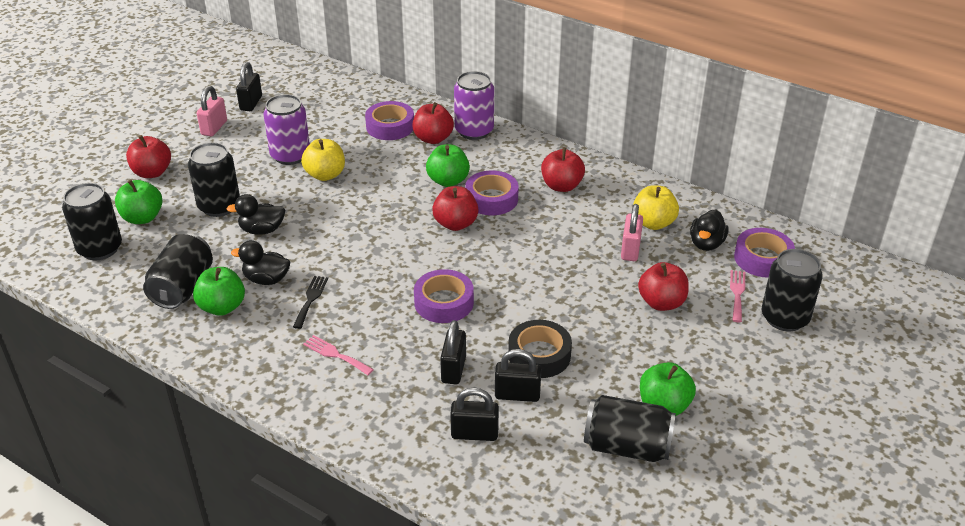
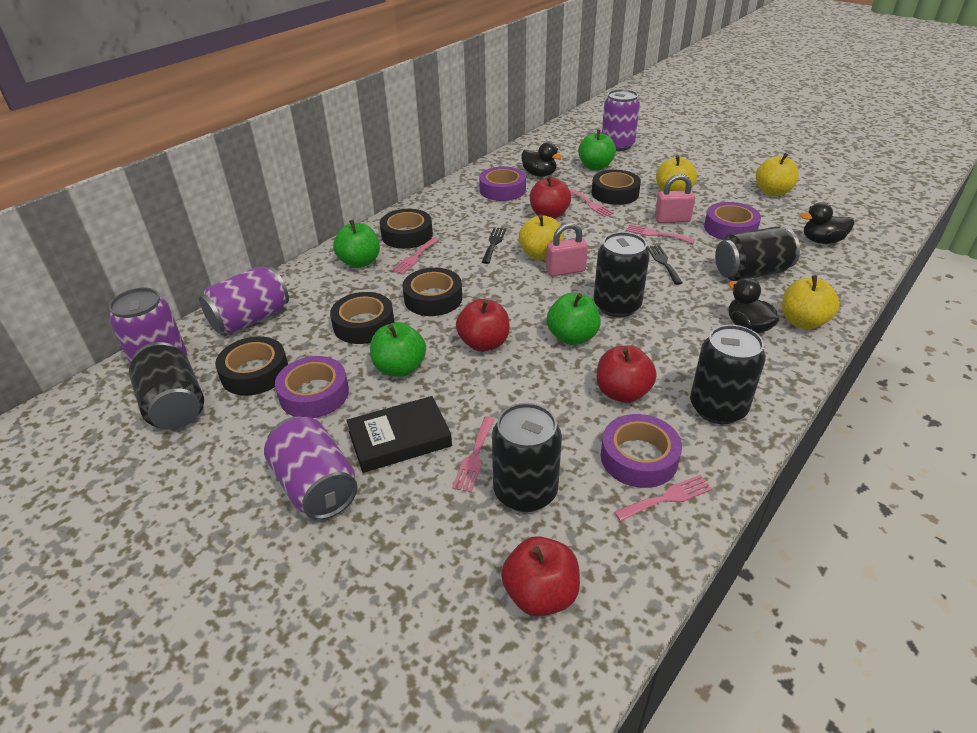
black book: none = 0 -> [346,396,452,473] = 1
black fork: [293,276,328,329] = 1 -> [482,227,506,264] [647,245,683,285] = 2
black padlock: [236,62,262,111] [440,320,466,384] [450,388,499,441] [495,349,541,402] = 4 -> none = 0
black tape: [508,320,572,378] = 1 -> [215,336,288,396] [330,292,394,344] [380,209,433,249] [402,268,462,316] [592,170,641,205] = 5
pink fork: [303,335,374,375] [730,270,745,322] = 2 -> [391,237,439,274] [452,416,495,493] [569,189,614,217] [614,475,713,521] [626,224,695,243] = 5
purple can: [263,94,310,165] [454,71,494,140] = 2 -> [109,288,187,364] [199,266,289,334] [264,416,358,520] [602,89,640,151] = 4
red apple: [126,135,171,178] [412,102,454,144] [432,186,479,231] [541,147,585,192] [638,262,689,311] = 5 -> [456,299,509,352] [501,536,580,617] [530,176,571,219] [597,345,657,403] = 4
yellow apple: [301,139,345,181] [633,185,679,230] = 2 -> [519,214,564,260] [656,155,697,191] [756,153,799,196] [782,275,840,329] = 4

